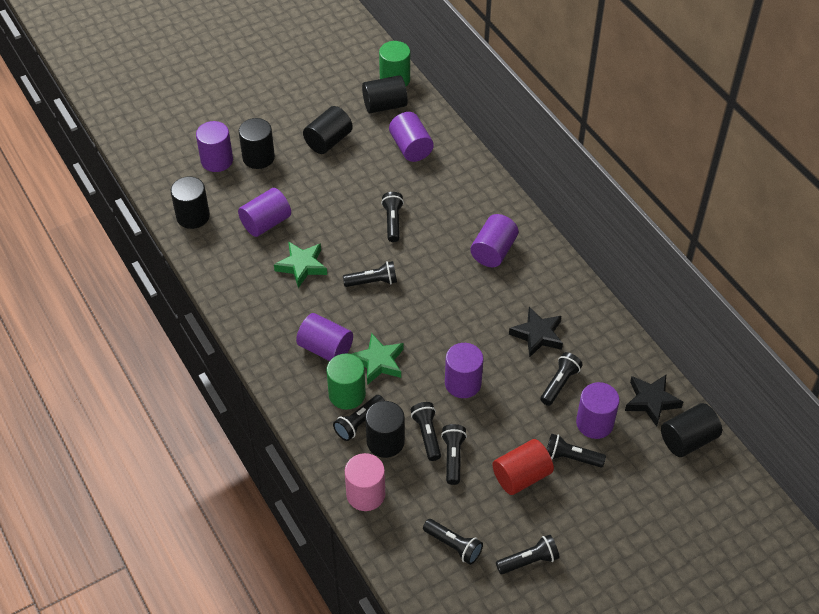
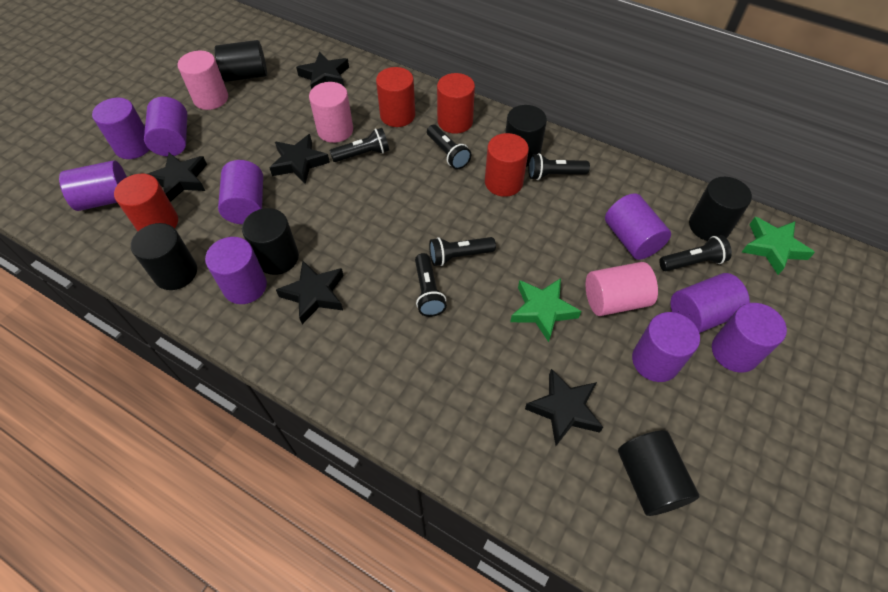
black flashlight: [333,395,385,441] [343,261,397,287] [381,192,404,242] [411,402,441,461] [423,519,483,565] [441,424,467,485] [496,535,560,574] [540,352,583,406] [547,434,606,467] = 9 -> [329,128,389,162] [415,253,447,317] [427,125,471,169] [429,237,496,266] [528,153,590,180] [659,235,732,271] = 6
black star: [509,307,563,358] [625,375,683,427] = 2 -> [147,153,207,202] [270,134,330,184] [276,261,344,324] [296,52,349,89] [525,369,603,446] = 5
green cylinder: [326,354,366,410] [379,41,410,86] = 2 -> none = 0
pink cylinder: [345,453,385,511] = 1 -> [178,51,228,110] [309,82,353,143] [586,262,658,316] = 3
purple cylinder: [196,121,233,172] [238,188,291,237] [296,313,353,361] [389,112,434,162] [445,343,484,398] [470,214,519,267] [576,382,620,439] = 7 -> [59,160,127,211] [92,98,149,159] [144,97,187,156] [205,237,267,304] [218,160,263,224] [605,193,671,260] [632,312,700,382] [671,273,750,333] [712,303,787,373] = 9
red cylinder: [492,439,554,495] = 1 -> [114,174,178,231] [376,67,415,127] [437,73,475,134] [485,133,529,197] = 4

